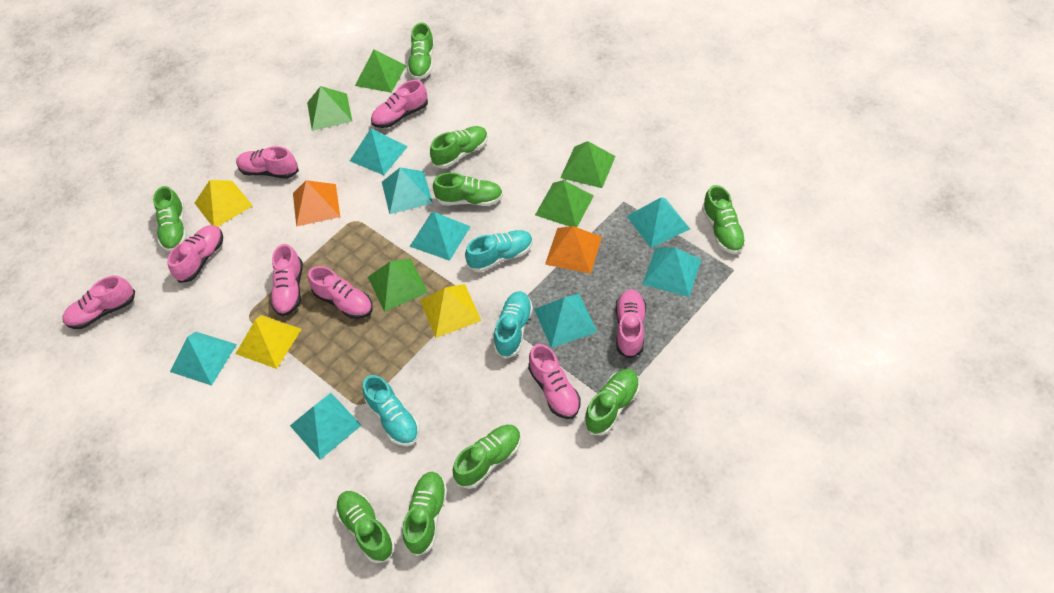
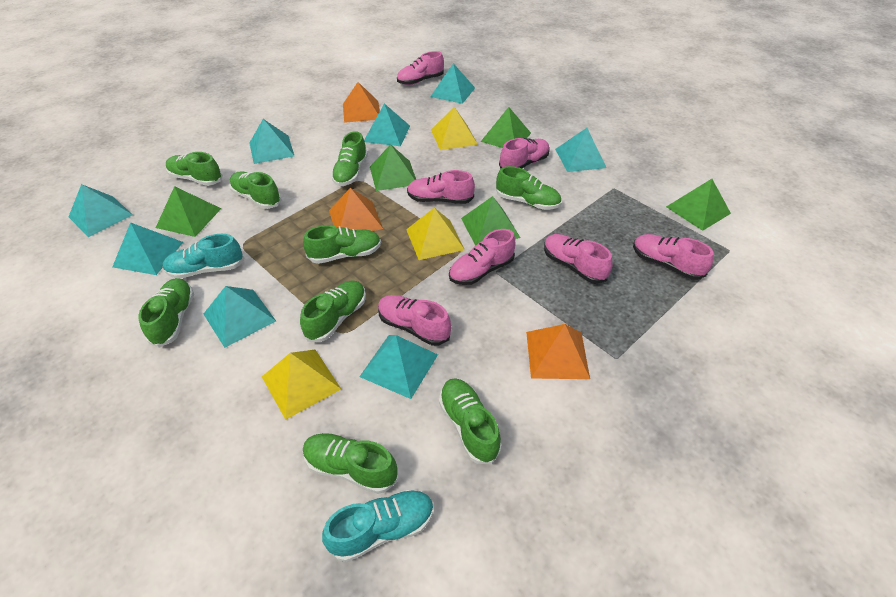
orange pyramid: [293,180,340,227] [545,226,602,274] = 2 -> [329,188,383,231] [343,82,380,123] [526,324,590,379] = 3
pink shoe: [62,276,135,329] [167,225,223,283] [236,146,299,179] [270,244,303,316] [308,266,373,319] [371,80,428,128] [528,344,581,419] [616,289,646,358] = 8 -> [378,295,451,346] [397,51,444,85] [407,170,475,204] [449,229,516,285] [499,138,550,168] [544,234,613,284] [633,234,714,280] = 7
turquoise shoe: [363,375,420,446] [465,230,533,272] [494,291,533,359] = 3 -> [163,234,244,278] [322,489,434,562] = 2

